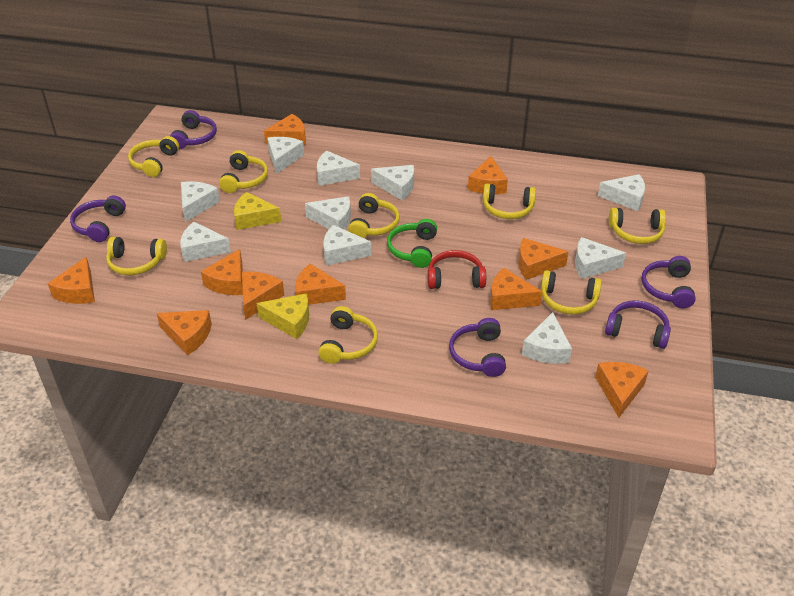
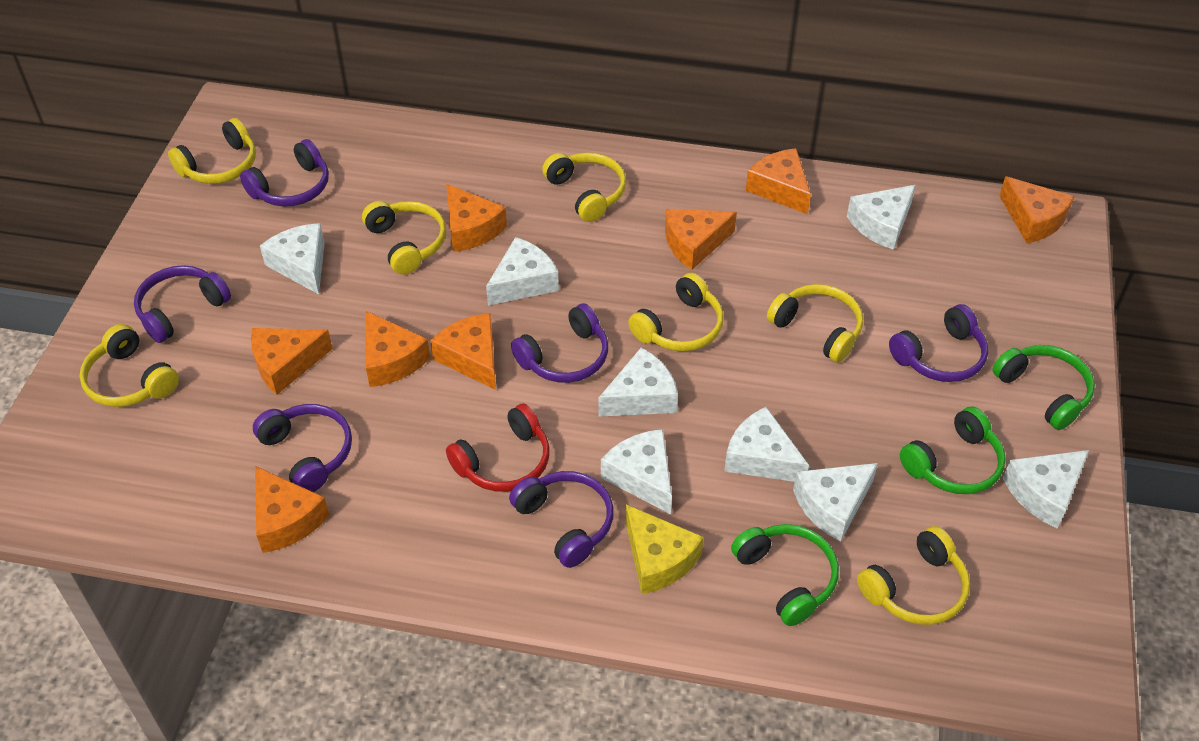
green headphones: [387,219,437,268] = 1 -> [731,524,839,626] [900,406,1006,494] [992,345,1095,430] = 3
orange cheese: [48,257,95,304] [157,310,212,355] [201,249,243,295] [242,272,284,320] [264,114,306,145] [295,264,346,305] [468,156,508,194] [490,268,543,310] [518,238,569,280] [595,362,649,418] = 10 -> [251,328,333,395] [255,466,329,553] [365,310,430,387] [430,313,496,390] [446,184,507,252] [665,209,737,270] [746,148,811,214] [999,176,1075,243] = 8
purple headphones: [70,196,126,242] [170,110,217,149] [449,318,506,377] [605,300,671,349] [642,256,696,308] = 5 -> [134,265,231,343] [240,139,329,207] [253,404,352,492] [509,471,614,568] [511,303,608,383] [889,304,988,382] = 6
white cheese: [180,222,231,262] [181,181,220,222] [267,137,304,174] [305,196,351,230] [317,150,360,186] [324,225,371,266] [371,165,414,200] [522,312,572,364] [575,237,626,279] [598,174,645,211] = 10 -> [260,223,325,294] [486,237,559,305] [598,347,678,417] [601,429,672,514] [724,407,809,482] [793,463,878,542] [847,185,916,250] [1003,450,1089,528] = 8
yellow cheese: [234,192,281,230] [257,293,309,339] = 2 -> [626,505,704,594] = 1
yellow headphones: [106,237,167,275] [128,136,179,177] [219,150,268,193] [318,306,378,364] [348,193,400,238] [483,184,536,219] [541,270,602,315] [609,208,666,244] = 8 -> [80,324,179,407] [168,118,256,184] [362,201,446,275] [542,152,626,222] [628,273,724,351] [767,284,863,363] [857,526,970,625] = 7

